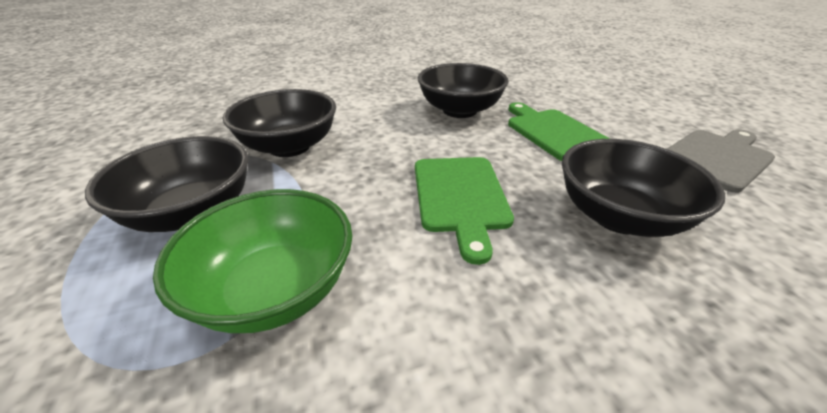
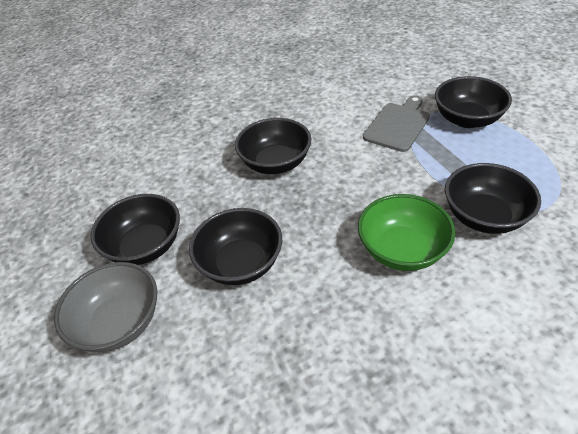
black bowl: [85,136,249,232] [223,89,336,157] [418,63,509,118] [562,139,725,237] = 4 -> [90,194,180,265] [189,208,282,285] [235,118,311,174] [435,76,512,128] [445,163,541,234] = 5
green cutting board: [415,157,514,265] [508,102,610,161] = 2 -> none = 0
grey bowl: none = 0 -> [54,262,157,352] = 1

